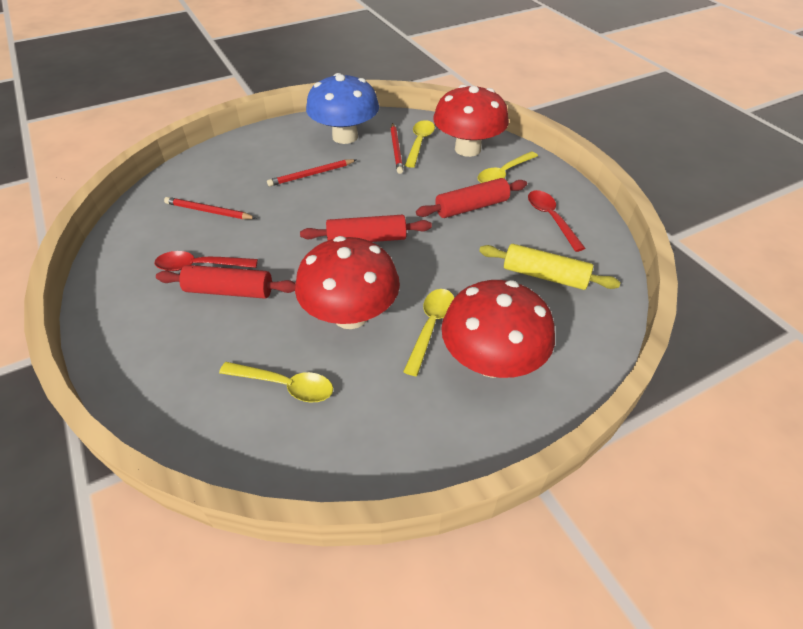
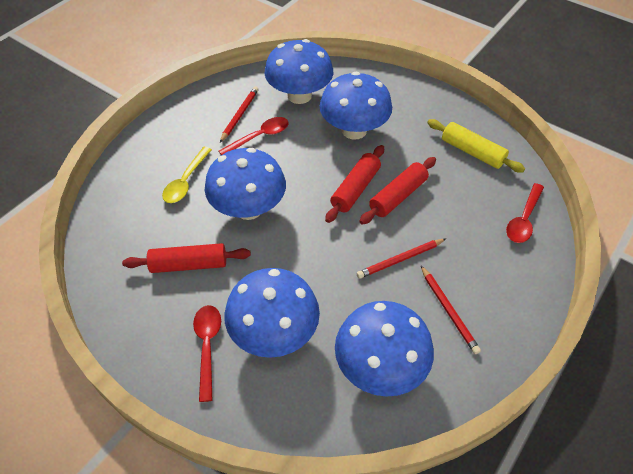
blue mushroom: [306,73,379,144] = 1 -> [205,148,286,220] [224,268,320,358] [265,39,333,104] [320,72,392,139] [335,301,434,397] = 5
red mushroom: [295,236,400,329] [433,85,509,157] [441,280,555,378] = 3 -> none = 0
red spoon: [155,251,258,271] [528,190,586,252] = 2 -> [193,305,221,402] [218,117,289,155] [506,183,544,243] = 3
yellow spoon: [219,362,333,403] [403,289,454,376] [405,120,435,168] [477,151,538,183] = 4 -> [162,147,212,203] = 1

